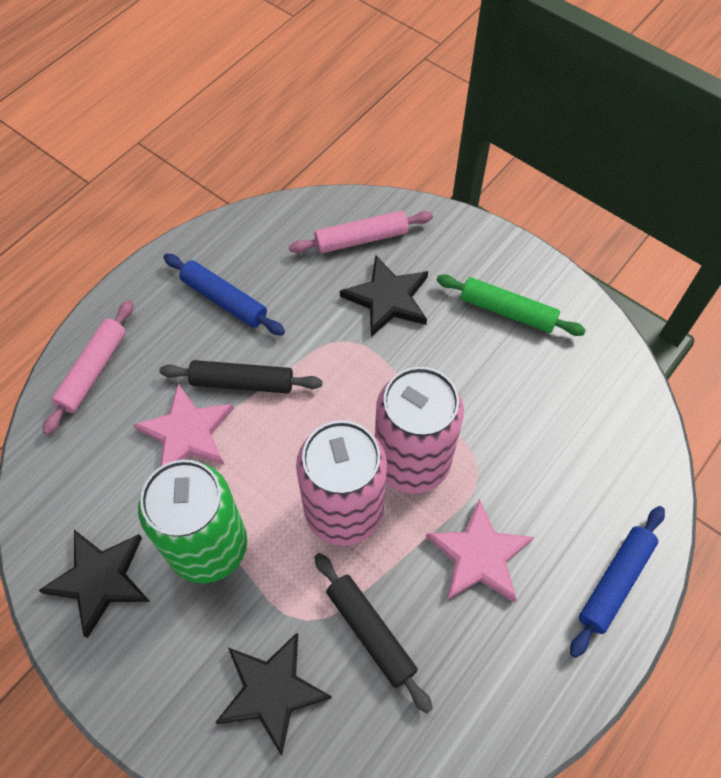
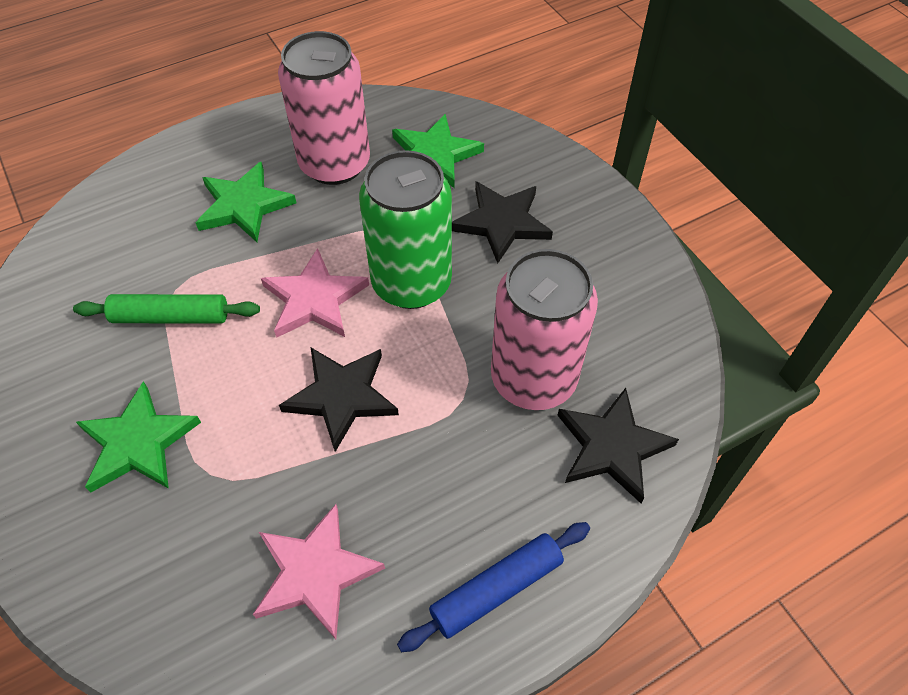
black rolling pin: [159,360,322,394] [314,553,433,713] = 2 -> none = 0
blue rolling pin: [163,254,285,336] [570,506,665,658] = 2 -> [397,522,590,652] = 1
green star: none = 0 -> [76,381,201,492] [196,162,296,242] [392,114,484,188] = 3
pink rolling pin: [42,300,133,435] [289,211,433,253] = 2 -> none = 0

